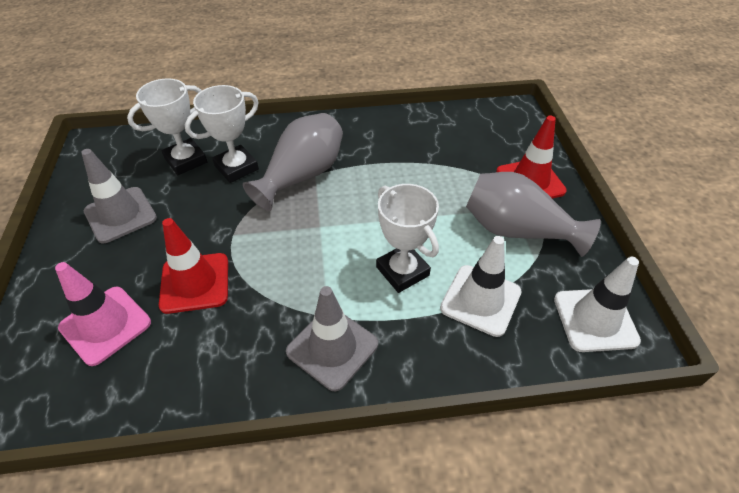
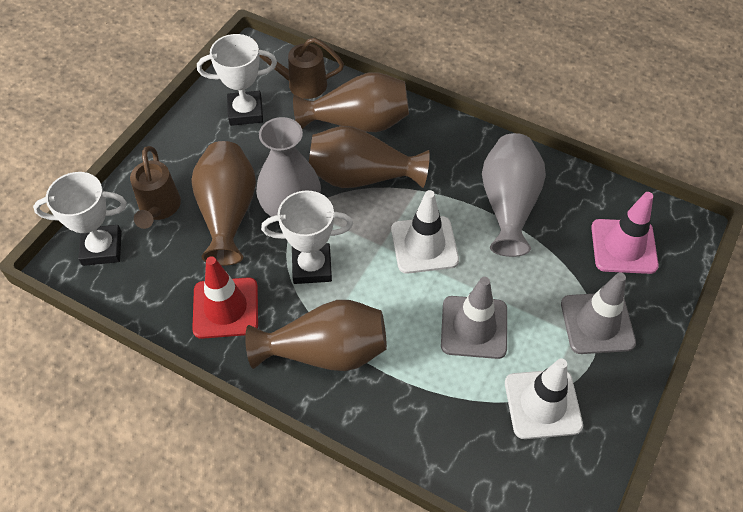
brown vase: none = 0 -> [191,141,256,266] [245,300,387,371] [293,72,409,132] [309,126,430,188] = 4
brown watering can: none = 0 -> [130,146,181,229] [254,38,344,99] = 2
red traffic cone: [159,218,228,314] [496,116,567,199] = 2 -> [192,256,258,339] = 1

